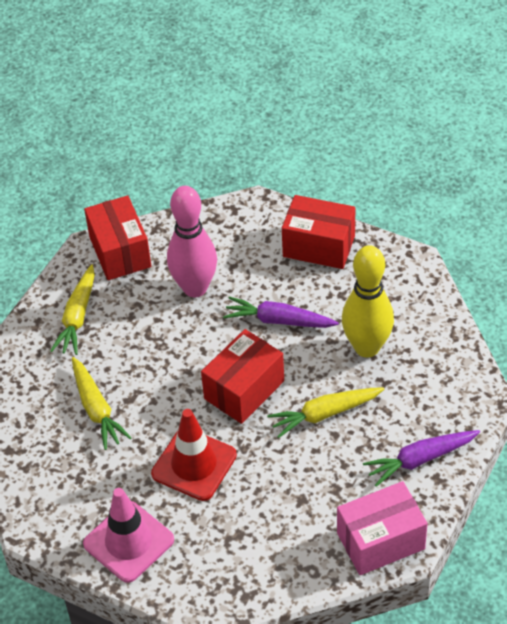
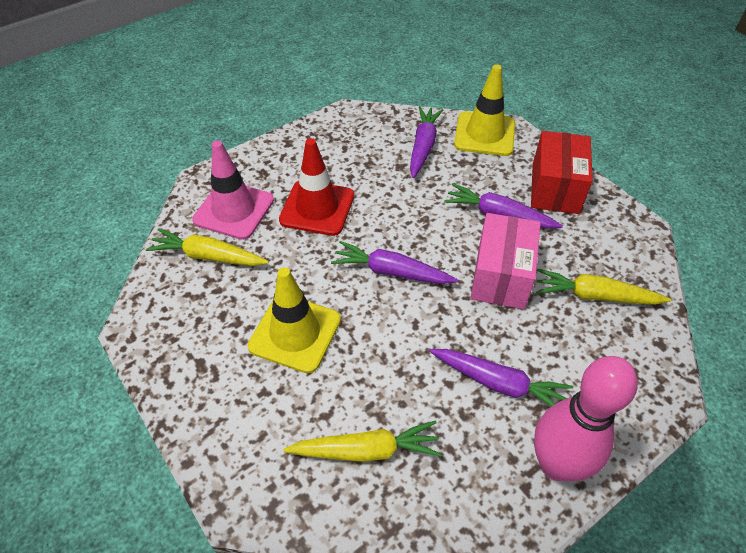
purple carrot: [223,297,339,328] [363,430,480,487] = 2 -> [331,241,458,284] [410,106,443,178] [429,349,573,406] [444,183,563,229] = 4
red box: [84,195,151,280] [201,329,284,424] [282,195,355,269] = 3 -> [531,131,593,214] = 1
yellow bowling pin: [342,245,394,358] = 1 -> none = 0
yellow traffic cone: none = 0 -> [248,267,341,373] [454,64,515,156] = 2

